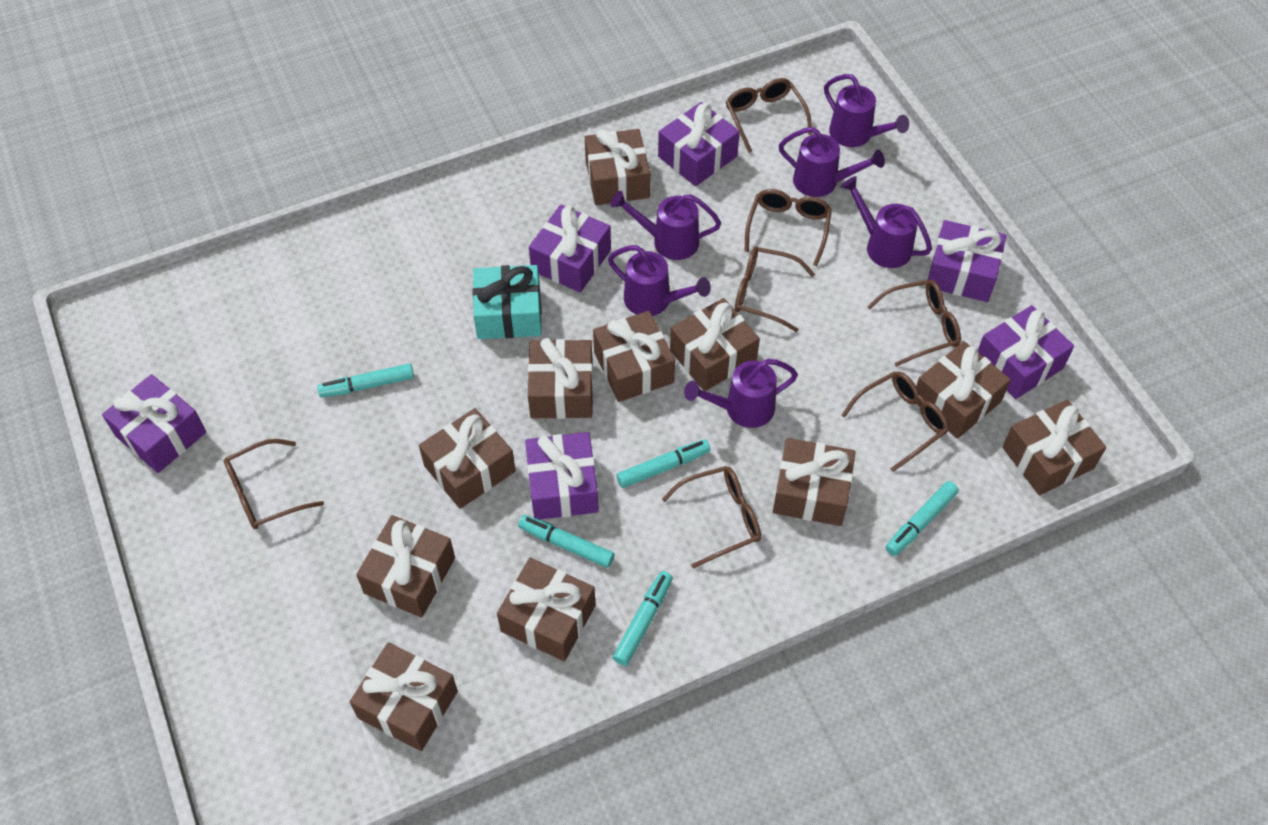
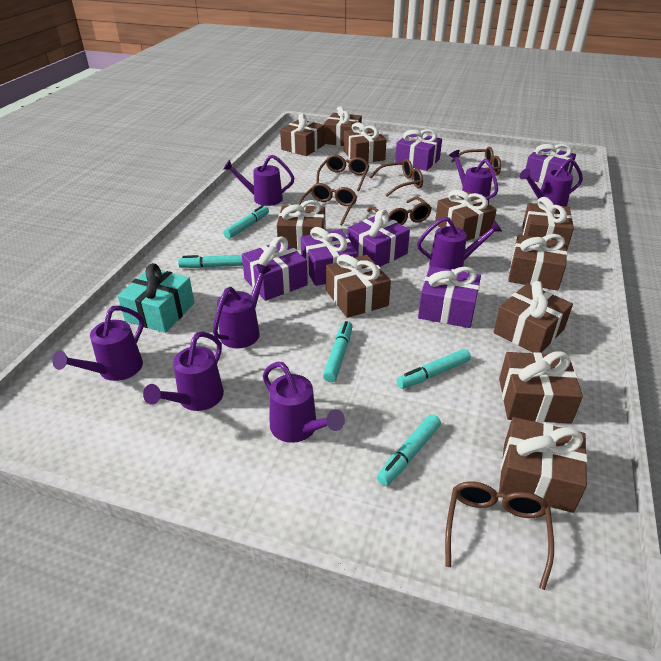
brown glasses: [224,439,324,529] [662,466,761,569] [726,78,812,153] [735,247,815,332] [744,189,832,266] [841,371,949,472] [867,280,961,367] = 7 -> [298,183,357,225] [316,155,370,191] [367,197,432,225] [370,159,423,196] [445,481,554,590] [451,147,501,175] = 6
purple watering can: [608,245,711,316] [611,191,721,260] [684,359,798,428] [779,127,885,197] [824,74,909,147] [841,176,932,268] = 6 -> [52,306,144,381] [143,332,224,411] [213,264,271,348] [223,155,294,206] [263,362,345,443] [417,217,503,270] [449,150,498,204] [519,158,583,207] = 8

